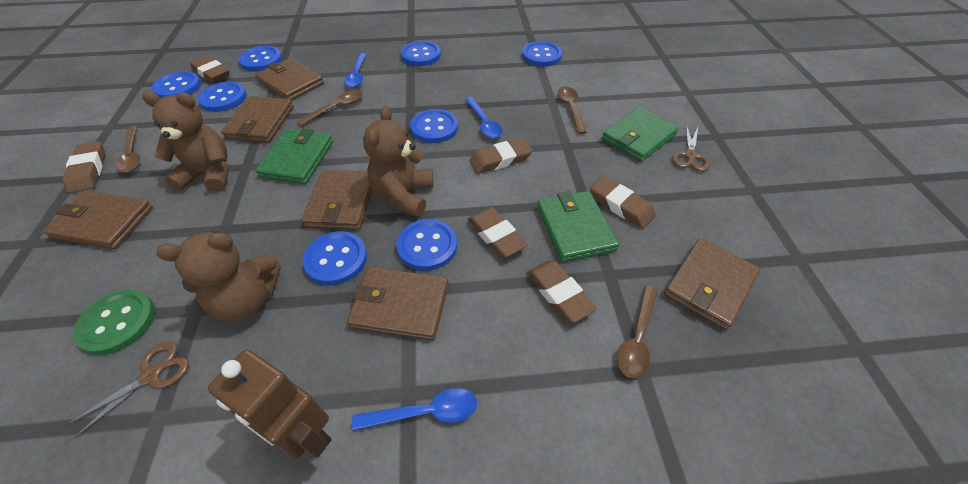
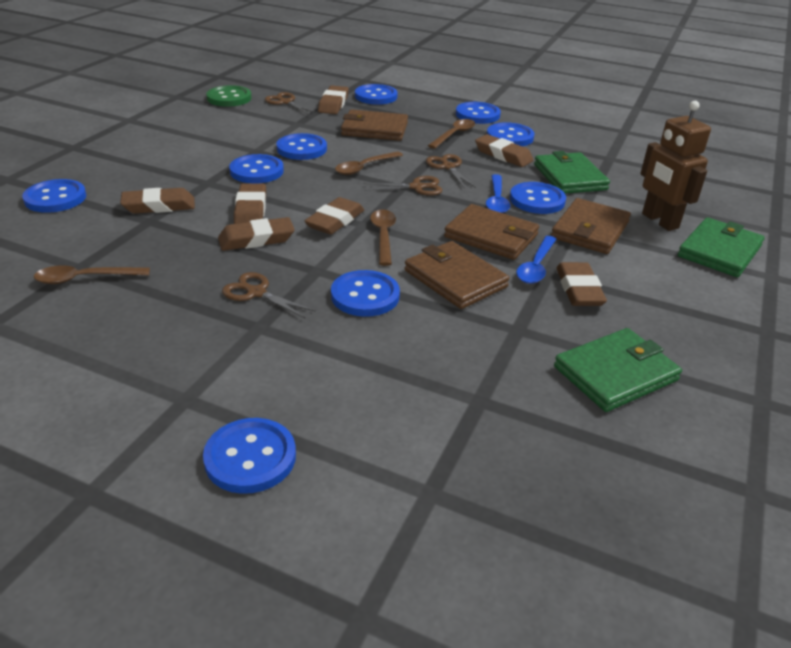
blue button: [152,71,201,99] [197,82,247,112] [238,46,282,72] [302,231,367,285] [396,219,457,271] [401,41,441,66] [410,109,458,143] [522,41,562,67] = 8 -> [22,179,86,213] [203,418,296,494] [229,154,284,183] [276,133,327,160] [331,270,400,317] [355,84,398,105] [456,102,501,124] [487,122,535,146] [510,182,566,214] = 9
blue spoon: [344,53,367,88] [352,388,477,431] [465,97,502,138] = 3 -> [486,174,510,213] [516,236,556,284] = 2
brown eraser: [63,141,106,193] [190,56,229,83] [468,207,528,258] [469,138,532,174] [527,261,597,323] [590,176,656,229] = 6 -> [120,188,195,214] [218,217,295,251] [234,183,266,224] [304,197,364,235] [318,85,349,114] [475,134,534,167] [556,262,607,306] = 7
brown scissors: [66,341,189,439] [672,125,710,172] = 2 -> [222,272,316,318] [265,92,317,115] [363,176,443,196] [426,154,476,189] = 4
brown teddy bear: [142,92,229,192] [156,231,281,322] [363,106,434,217] = 3 -> none = 0
brown wallet: [42,191,153,249] [221,96,294,143] [255,58,324,101] [301,169,372,230] [347,267,449,341] [664,238,760,330] = 6 -> [341,109,408,141] [405,241,509,309] [444,204,539,260] [551,198,631,254] = 4

